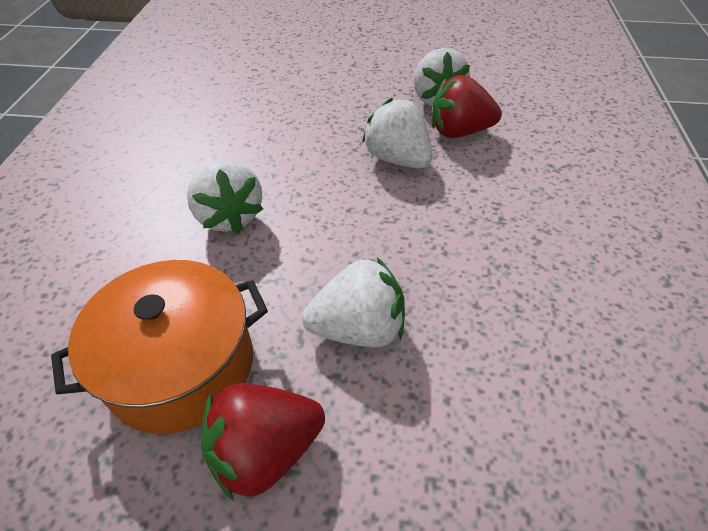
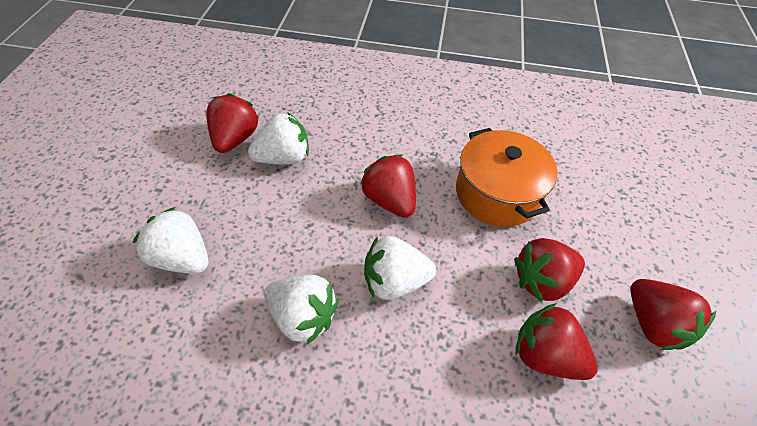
red strawberry: [201,383,325,501] [432,75,502,138] = 2 -> [206,93,259,153] [360,154,416,218] [514,238,585,302] [515,303,598,380] [630,279,716,350] = 5

